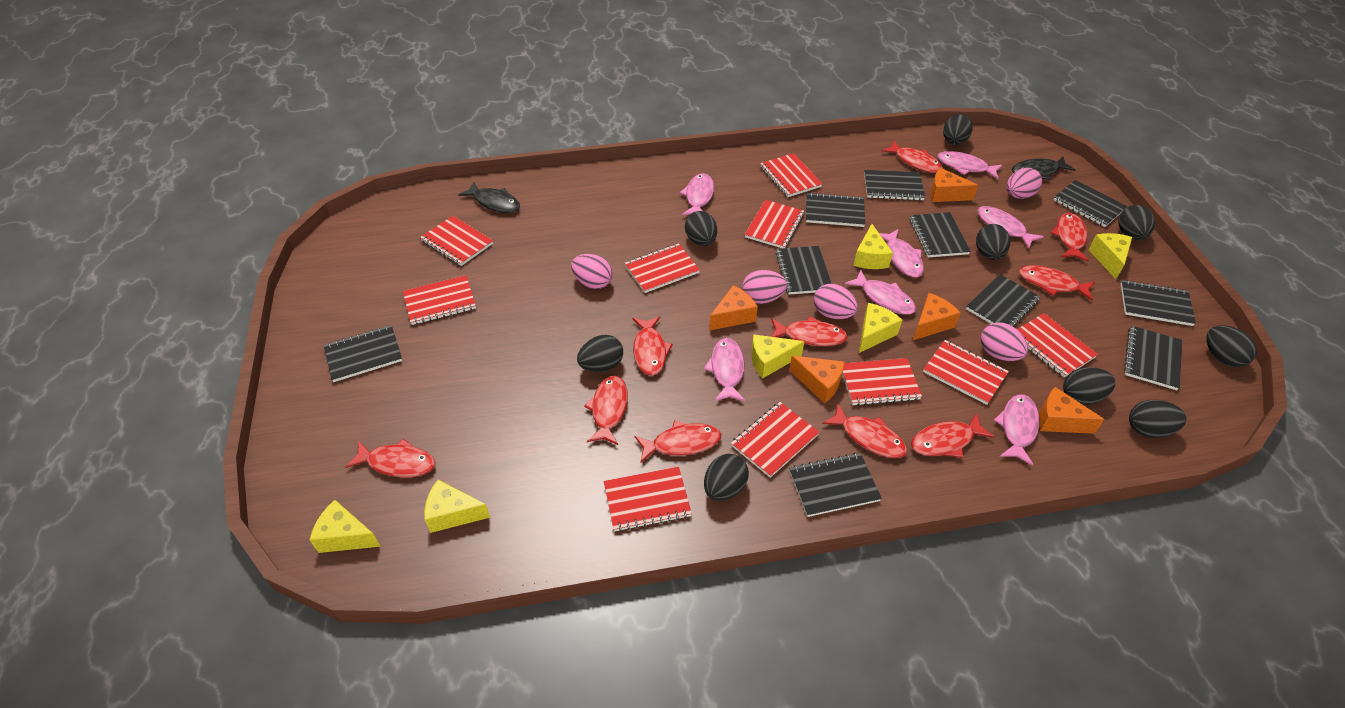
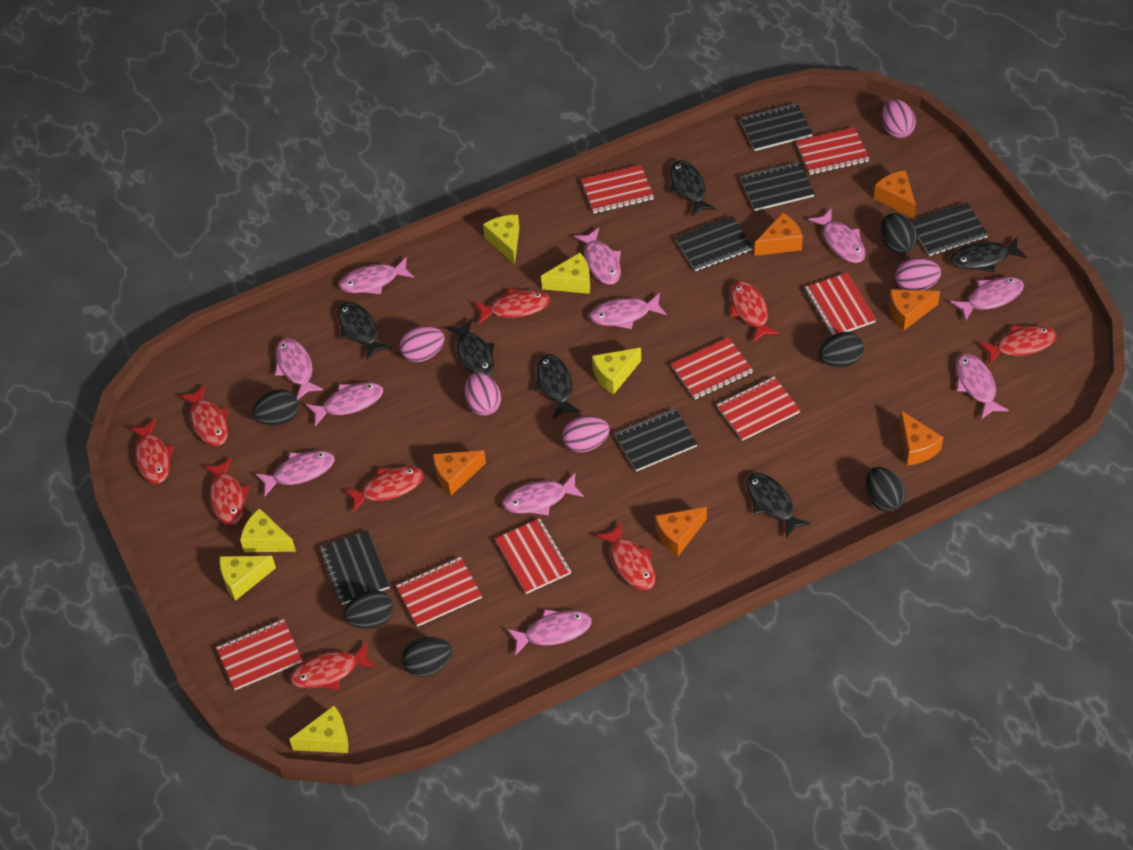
black egg: [577,335,623,372] [685,211,717,246] [704,454,749,501] [943,114,973,145] [976,224,1010,260] [1063,367,1115,405] [1118,205,1155,240] [1129,400,1186,438] [1206,325,1257,367] = 9 -> [252,389,299,426] [344,590,393,629] [402,637,452,677] [819,332,864,368] [866,467,906,512] [881,213,917,254] = 6
black fish: [458,182,520,213] [1012,157,1076,180] = 2 -> [338,302,391,361] [446,319,494,377] [534,354,581,419] [670,160,716,217] [746,472,811,538] [950,237,1027,272] = 6
black notebook: [324,325,402,382] [775,246,832,295] [789,453,882,517] [806,192,865,227] [864,170,925,201] [910,212,971,258] [966,274,1040,327] [1053,180,1127,227] [1121,280,1196,326] [1124,326,1182,390] = 10 -> [320,530,389,605] [614,408,698,472] [675,216,753,271] [740,103,813,151] [740,162,815,211] [910,202,988,256] = 6
orange cheese: [709,285,758,331] [789,356,844,403] [913,293,961,340] [930,168,978,202] [1039,387,1104,434] = 5 -> [433,450,486,496] [655,507,707,557] [754,213,803,256] [874,170,916,219] [889,289,940,331] [899,411,943,466] = 6
pink fish: [680,173,714,215] [704,338,745,401] [845,270,916,315] [879,229,924,277] [937,151,1002,179] [977,206,1044,248] [994,394,1039,466] = 7 -> [255,451,335,496] [275,338,323,400] [306,382,383,426] [339,257,414,294] [503,473,584,516] [507,609,592,656] [574,228,621,285] [589,293,667,329] [808,208,866,263] [950,277,1024,321] [956,354,1009,419] = 11
red fish: [345,438,435,478] [584,376,628,445] [632,316,673,376] [635,421,721,462] [771,316,848,346] [822,404,907,458] [881,140,943,173] [911,413,995,458] [1019,265,1095,301] [1051,213,1089,261] = 10 -> [129,419,174,484] [179,385,228,446] [203,458,249,525] [290,642,376,690] [344,466,424,512] [474,288,550,324] [596,523,655,590] [730,281,779,342] [978,325,1057,364] = 9
red notebook: [403,275,476,325] [420,216,493,266] [604,467,692,532] [625,243,700,293] [731,402,820,478] [745,200,804,248] [760,153,822,197] [842,358,922,406] [923,340,1009,405] [1017,313,1098,377] = 10 -> [216,619,302,690] [396,557,482,627] [495,518,571,594] [581,165,654,214] [671,337,753,399] [717,377,800,441] [796,127,869,175] [805,273,876,335] = 8

